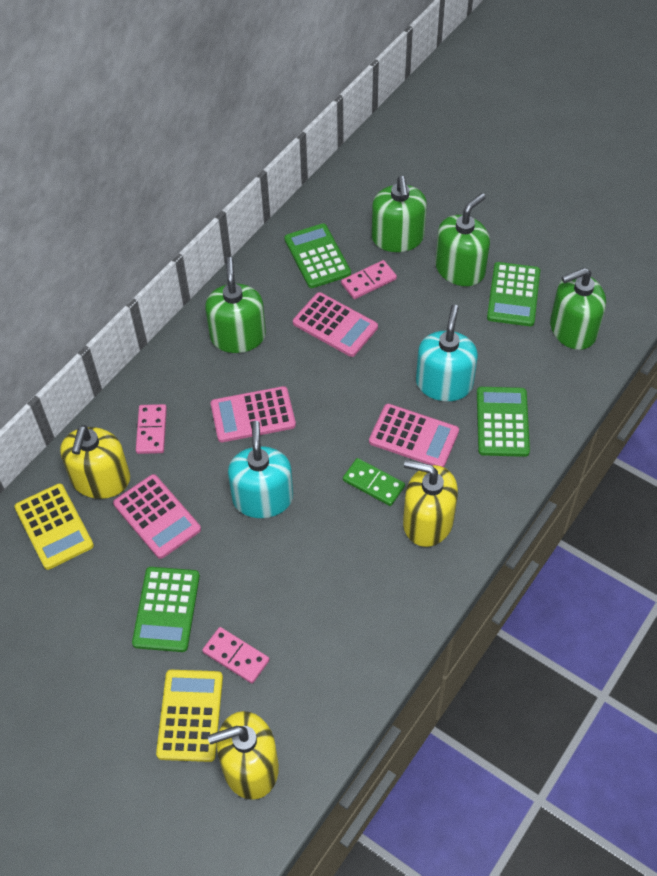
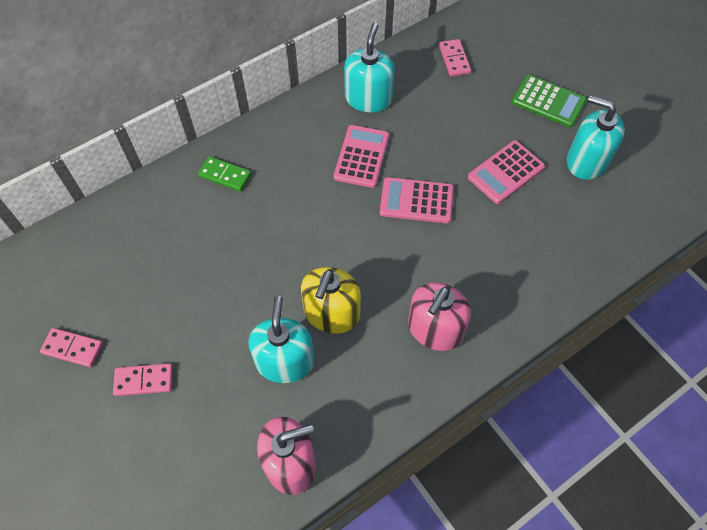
green calculator: [132,567,200,652] [284,223,351,288] [477,387,530,457] [487,262,540,326] = 4 -> [512,75,587,127] = 1
green soap dispenser: [205,257,266,353] [372,176,427,252] [435,193,490,286] [550,268,606,350] = 4 -> none = 0
pink calculator: [113,474,201,559] [211,386,296,442] [293,292,378,357] [369,404,459,467] = 4 -> [334,125,389,188] [380,177,454,224] [468,140,545,204] = 3
pink soap dispenser: none = 0 -> [257,417,316,495] [408,282,471,351] = 2
turquoise soap dispenser: [228,421,293,518] [416,305,478,401] = 2 -> [249,296,315,383] [344,23,395,113] [567,96,625,180] = 3
yellow calculator: [14,483,94,570] [156,670,223,762] = 2 -> none = 0
yellow soap dispenser: [60,425,130,499] [208,711,279,800] [403,460,458,547] = 3 -> [301,267,361,334] = 1

